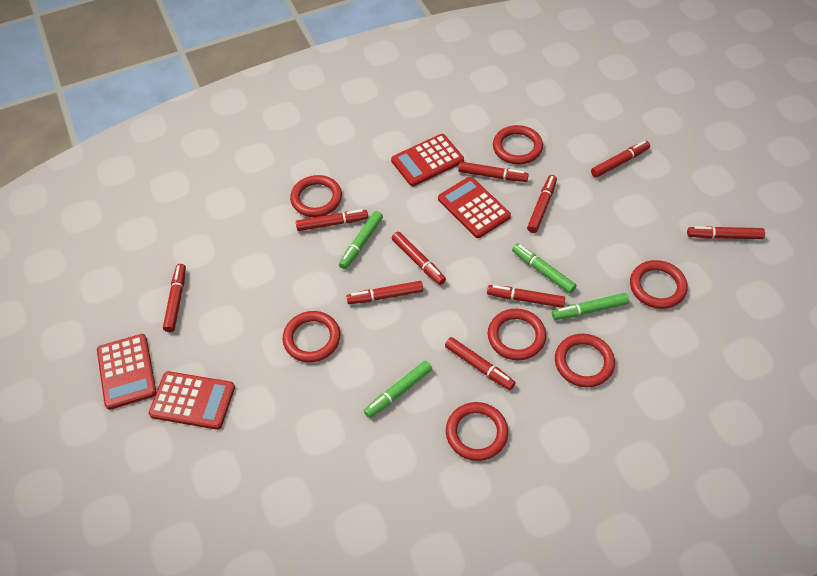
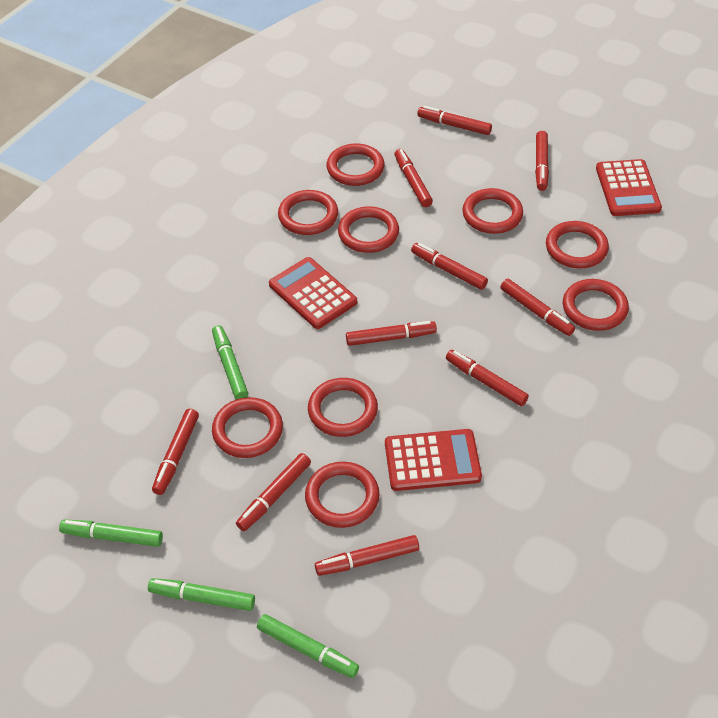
red calculator: [97,334,157,410] [149,371,235,430] [391,134,464,186] [438,177,511,238] = 4 -> [269,257,357,329] [385,429,482,491] [596,159,662,216] = 3
red ring: [283,311,340,362] [290,175,342,217] [446,402,508,461] [488,309,546,360] [493,125,543,165] [555,334,615,387] [630,260,688,309] = 7 -> [212,397,283,458] [278,190,338,235] [305,462,379,528] [308,378,378,437] [327,143,385,186] [338,206,399,253] [462,188,523,234] [546,221,609,269] [563,279,629,331] = 9

